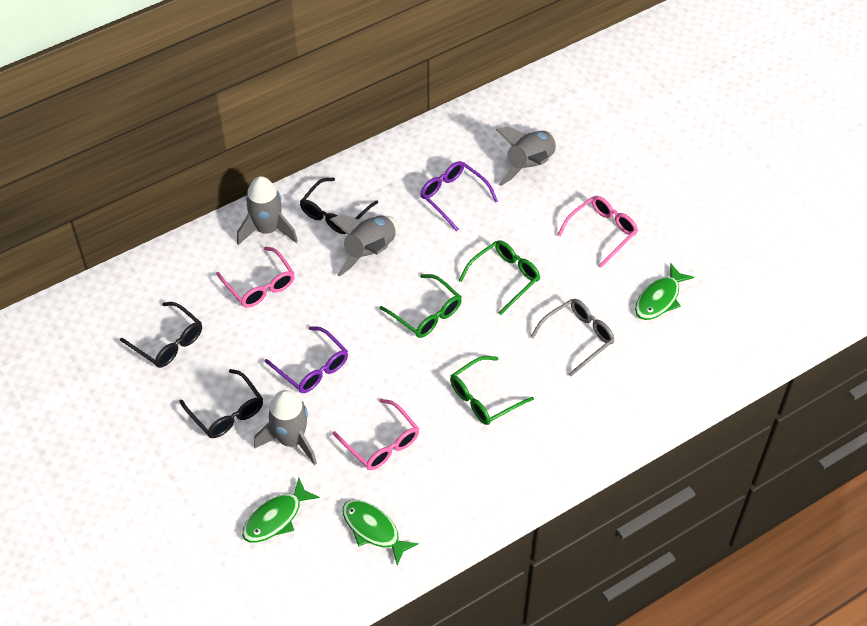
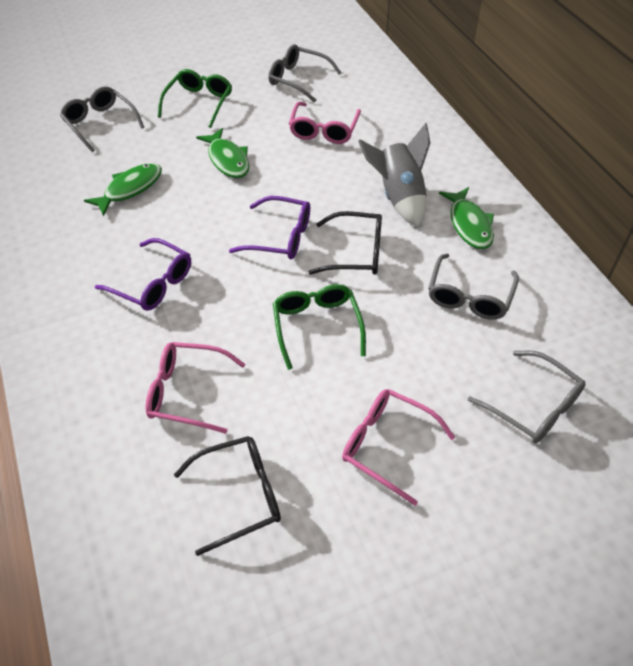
black glasses: [120,302,202,368] [179,369,263,438] [300,177,378,234] = 3 -> [174,436,281,556] [309,211,382,275] = 2
green glasses: [380,274,462,338] [450,356,534,425] [459,240,540,315] = 3 -> [158,69,232,128] [273,284,366,370] = 2
grey glasses: [530,299,615,376] = 1 -> [60,87,144,152] [268,44,342,103] [428,253,519,320] [468,350,586,443] = 4
grey rocket: [237,176,298,245] [254,390,317,465] [330,214,398,276] [496,126,558,186] = 4 -> [358,123,430,227] = 1

